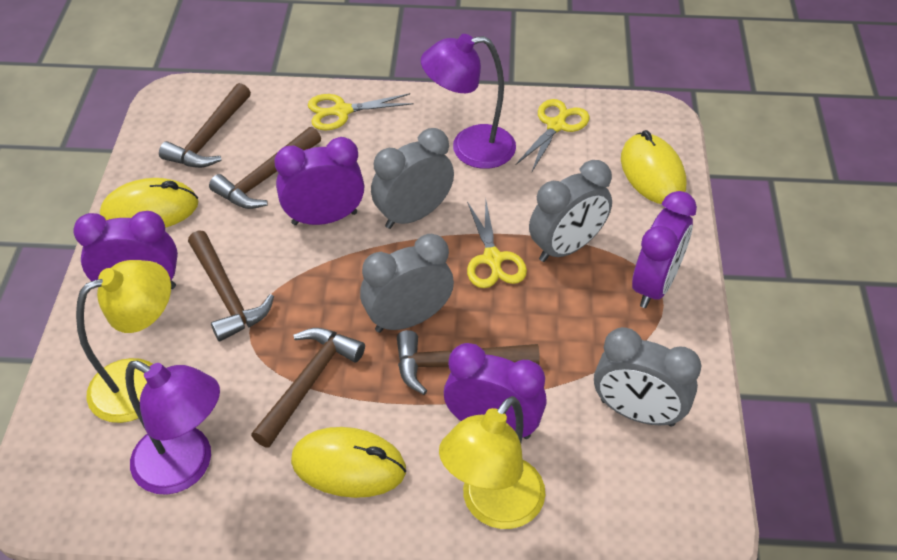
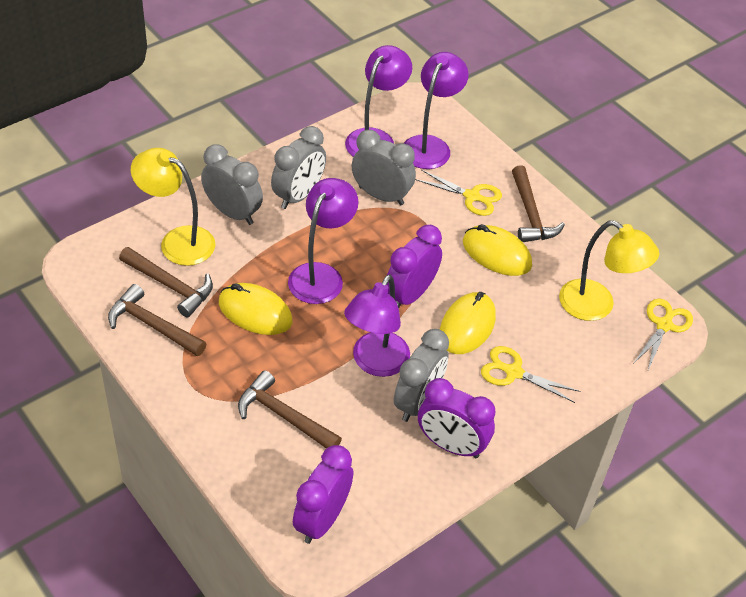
brown hammer: [159,83,251,168] [188,230,274,342] [209,127,321,209] [251,328,365,448] [397,330,540,395] = 5 -> [108,284,206,356] [119,247,213,317] [238,370,342,449] [512,165,565,242] = 4
purple clock: [73,211,178,289] [274,137,364,225] [444,343,547,439] [632,191,697,308] = 4 -> [293,445,353,544] [387,225,442,308] [418,378,495,458] = 3
purple lamp: [125,360,220,495] [421,34,516,169] = 2 -> [288,178,358,304] [344,275,410,377] [345,45,412,157] [404,52,469,169] = 4

